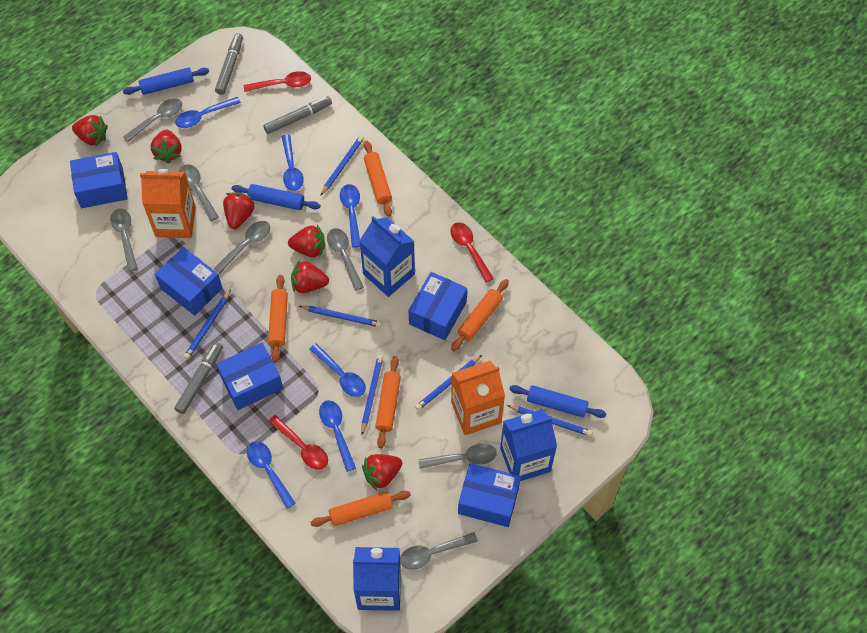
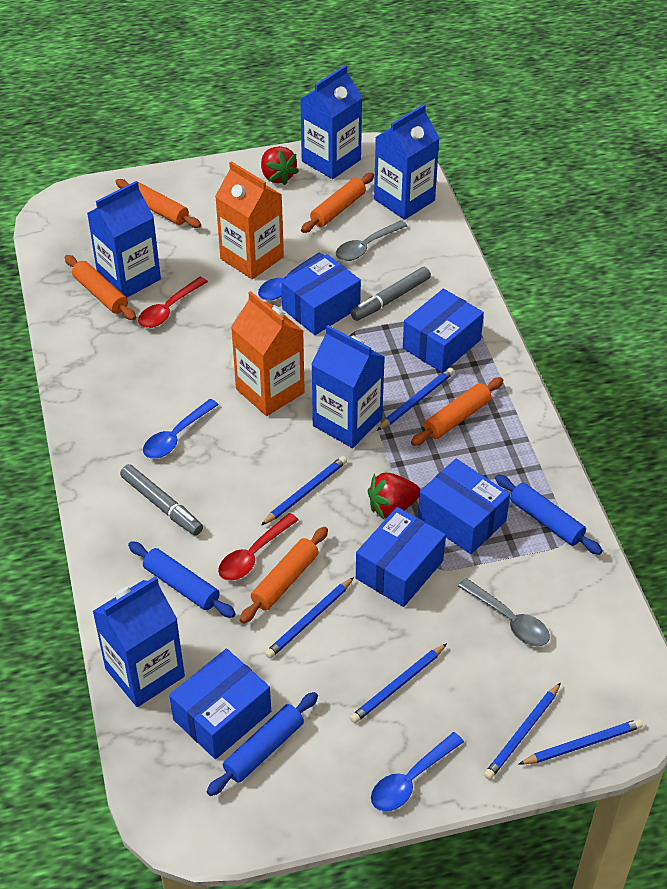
blue carton: [353,547,401,611] [360,216,415,297] [500,409,557,481] = 3 -> [87,181,161,298] [92,576,185,707] [300,65,363,179] [311,325,385,448] [374,104,439,220] = 5
blue spoon: [175,97,241,128] [247,441,296,509] [282,134,304,191] [309,343,366,397] [319,400,356,472] [340,184,360,248] = 6 -> [143,399,218,459] [258,253,325,300] [371,732,464,811] = 3
grey marker: [174,342,223,414] [215,33,243,95] [263,96,332,134] = 3 -> [120,464,203,536] [351,267,431,321] = 2
grey spoon: [110,209,138,271] [123,98,182,142] [179,164,219,221] [214,221,270,274] [327,228,364,291] [400,532,478,569] [418,443,497,469] = 7 -> [336,220,407,261] [458,578,550,647] = 2
red spoon: [244,71,311,92] [268,415,328,470] [451,222,494,282] = 3 -> [138,277,208,328] [218,513,298,581] = 2
red strawberry: [72,115,108,147] [151,130,182,163] [223,193,255,229] [288,225,325,258] [291,260,329,293] [362,454,402,490] = 6 -> [261,146,299,185] [368,473,420,519] = 2

